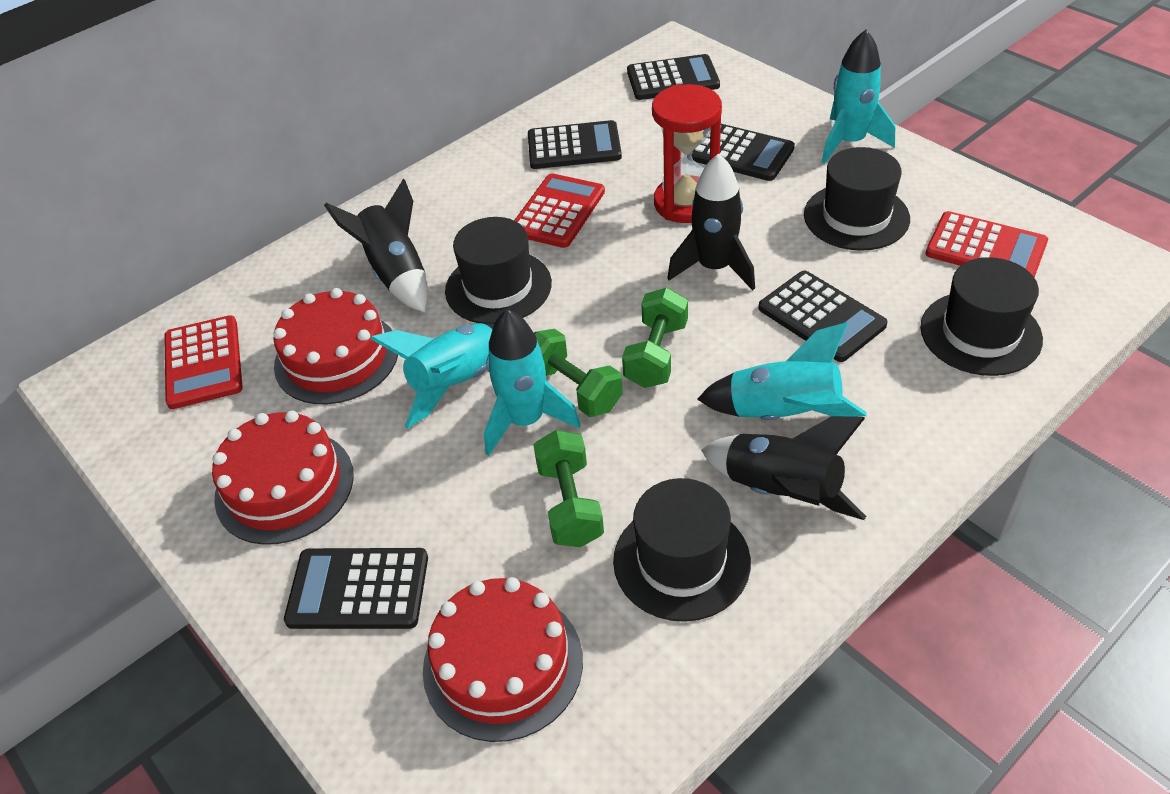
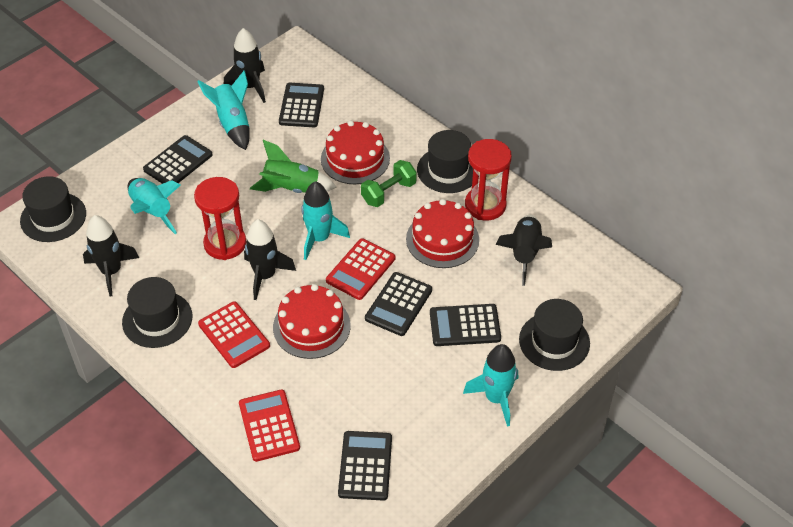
black rocket: [324,179,428,312] [667,153,755,291] [701,416,866,520] = 3 -> [83,215,139,296] [224,28,266,103] [244,219,296,300] [495,215,552,286] = 4
green dumbbell: [533,430,604,547] [534,329,623,417] [622,288,688,388] = 3 -> [361,160,417,207] = 1
green rocket: none = 0 -> [250,140,337,193] = 1
red hourglass: [652,84,722,223] = 1 -> [194,177,246,260] [465,139,512,221] = 2

